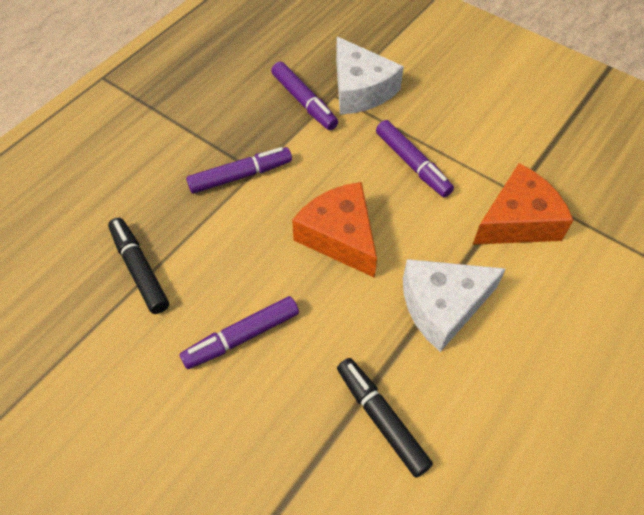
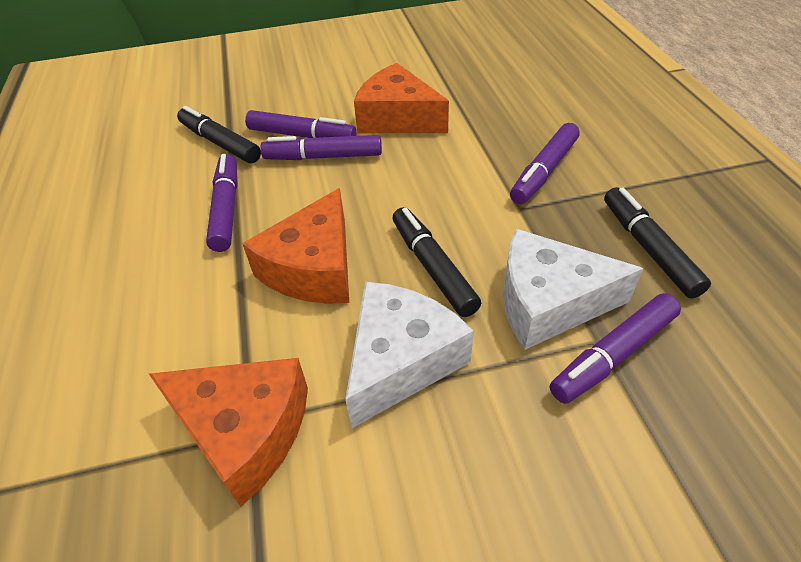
black marker: [108,218,169,314] [337,358,433,478] = 2 -> [177,106,261,164] [393,207,481,317] [604,187,711,299] = 3
orange cheese: [292,182,377,278] [473,163,574,245] = 2 -> [149,358,308,507] [242,188,349,304] [354,63,449,133] = 3
purple marker: [180,296,299,369] [186,147,292,194] [271,62,338,130] [376,120,454,197] = 4 -> [206,154,238,252] [245,110,356,138] [260,135,382,160] [510,123,580,204] [550,293,681,404] = 5

